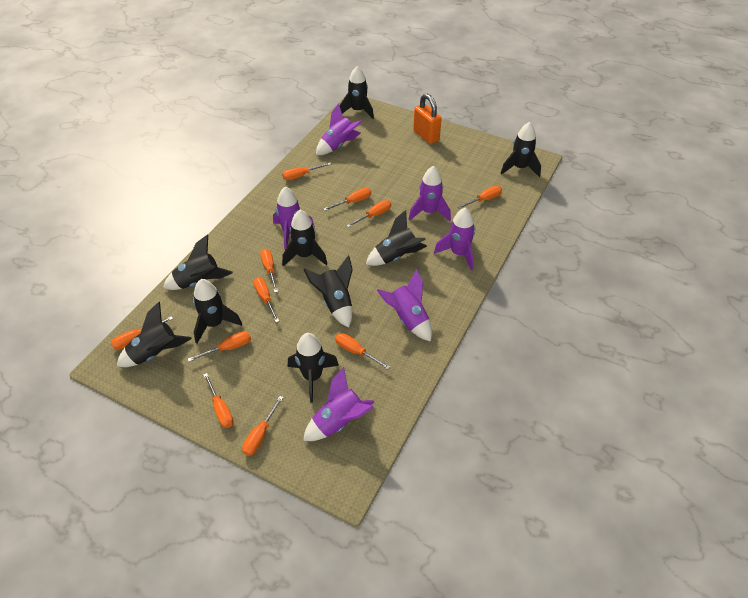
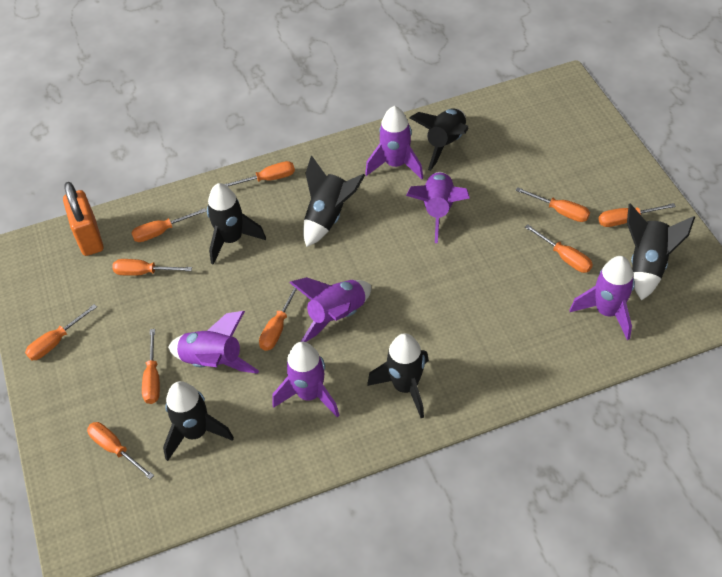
black rocket: [117,302,192,367] [163,235,233,290] [193,279,242,343] [282,210,327,266] [288,333,339,403] [303,255,353,328] [340,66,374,119] [366,210,427,266] [500,122,541,177] = 9 -> [163,381,234,461] [207,183,266,265] [303,155,365,247] [367,333,429,418] [409,108,469,171] [627,203,695,301] = 6
orange screwdriver: [111,316,173,350] [188,331,251,362] [203,373,233,428] [242,396,284,456] [254,277,279,322] [260,249,278,293] [282,163,331,180] [324,188,371,211] [335,333,390,369] [346,200,391,228] [458,186,502,209] = 11 -> [25,304,97,360] [87,422,154,479] [112,259,192,276] [131,208,207,242] [142,329,160,404] [224,161,295,186] [259,287,297,351] [516,187,590,222] [525,224,593,273] [598,203,676,227] = 10

